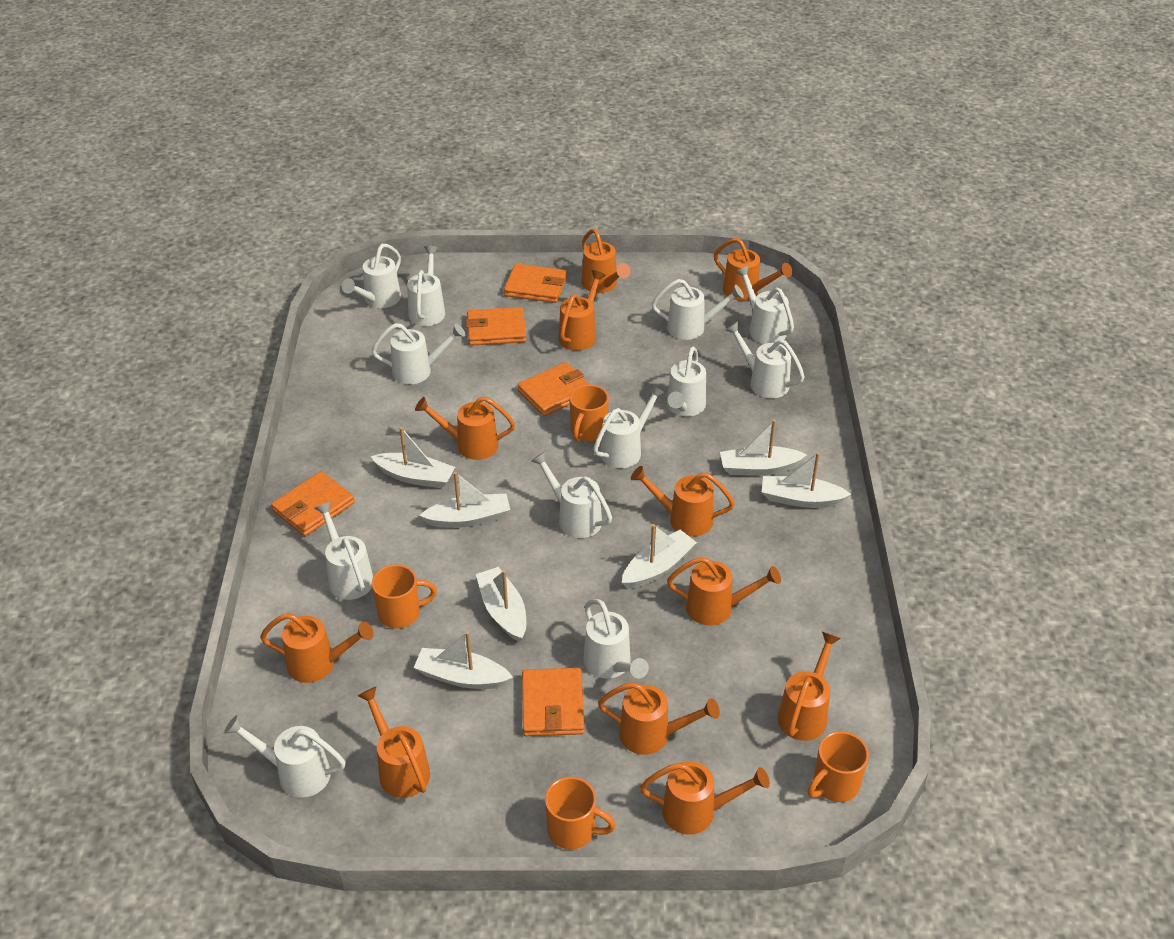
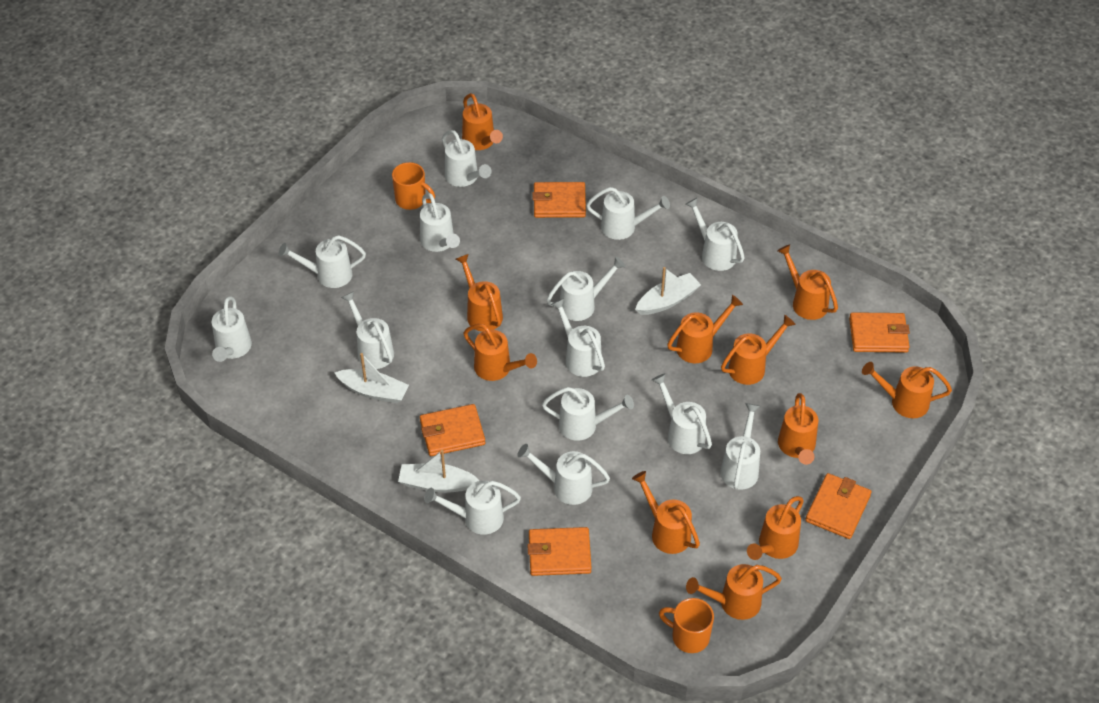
orange mug: [372,564,437,629] [545,777,616,849] [569,385,609,441] [807,731,869,802] = 4 -> [392,162,435,210] [659,598,714,653] = 2
white boat: [370,427,455,488] [414,631,513,689] [419,472,510,528] [476,567,526,642] [622,524,697,589] [720,420,807,476] [762,452,852,508] = 7 -> [334,353,409,403] [398,450,480,493] [635,267,701,315] = 3
white watering can: [224,715,346,798] [314,502,373,600] [342,244,401,308] [371,323,465,384] [407,246,445,326] [531,451,612,538] [583,599,649,679] [593,385,665,468] [652,279,744,340] [667,347,706,417] [725,321,805,398] [736,266,794,344] = 12 -> [212,296,252,362] [279,235,366,288] [341,291,394,369] [420,193,460,252] [424,481,521,535] [442,130,491,187] [517,444,610,505] [542,387,634,441] [547,256,626,321] [551,298,605,377] [586,187,670,240] [652,373,712,454] [685,198,745,271] [720,403,760,490] = 14

